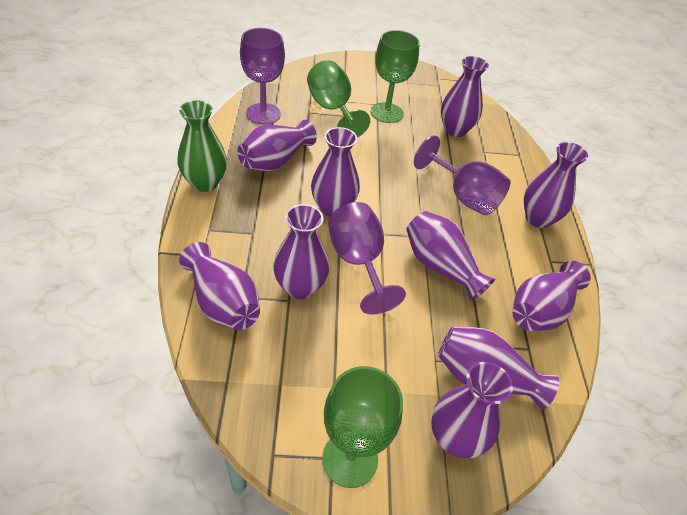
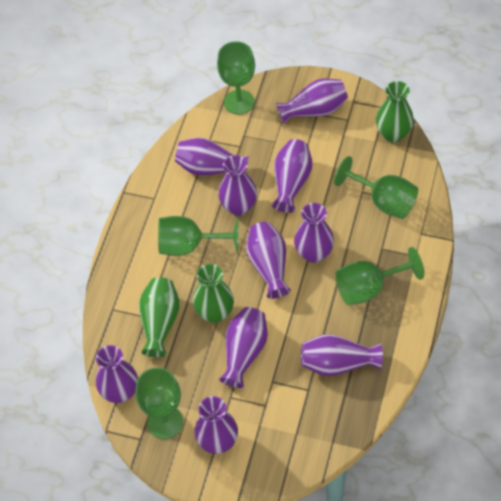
green goblet: [307,60,370,138] [322,366,403,488] [371,30,420,123] = 3 -> [135,367,183,439] [158,216,238,256] [217,41,255,114] [334,156,418,219] [335,247,424,305] = 5
green vase: [177,100,227,192] = 1 -> [139,277,180,357] [193,264,234,323] [376,81,414,143] = 3
purple goblet: [240,28,285,125] [328,202,406,315] [414,135,510,215] = 3 -> none = 0

